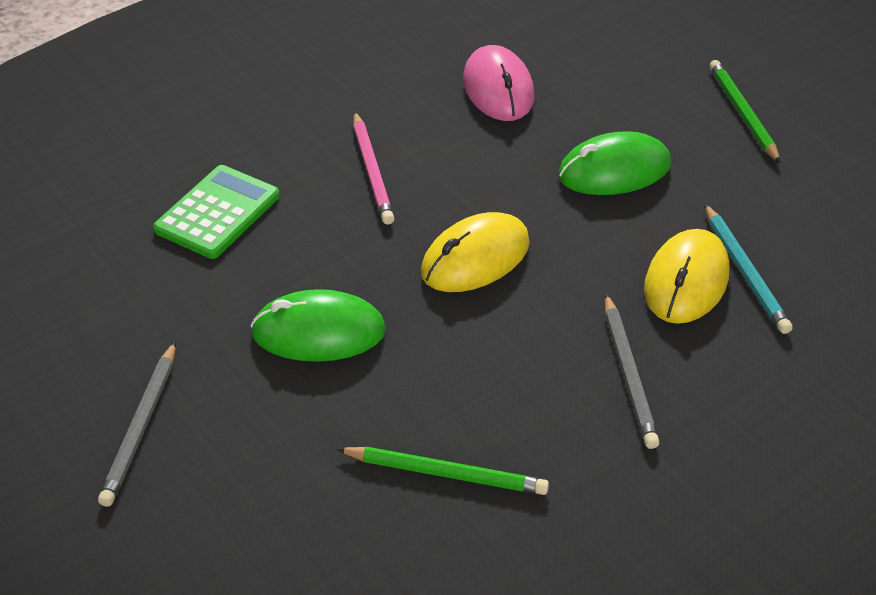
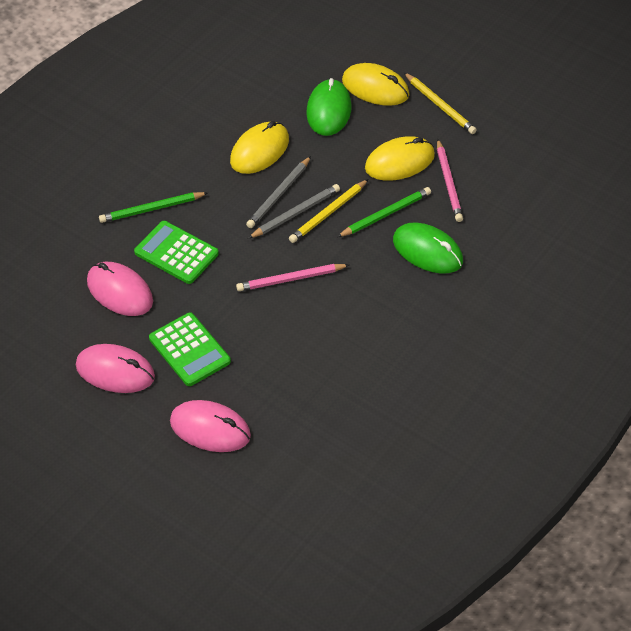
green calculator: [153,165,280,259] = 1 -> [134,221,219,284] [149,312,231,386] = 2
pink mouse: [463,45,534,121] = 1 -> [76,344,155,393] [87,262,153,316] [170,400,251,452] = 3
pink pencil: [353,112,394,225] = 1 -> [236,264,350,291] [437,139,463,222] = 2
turquoise pencil: [704,204,792,334] = 1 -> none = 0
yellow mouse: [421,212,530,292] [644,229,730,324] = 2 -> [230,121,289,174] [342,63,410,106] [365,136,435,181] = 3
yellow pencil: none = 0 -> [289,179,369,243] [404,73,477,134] = 2

